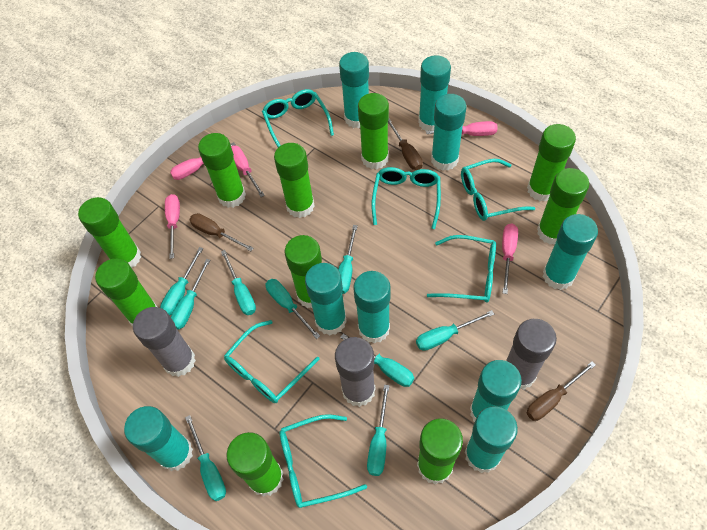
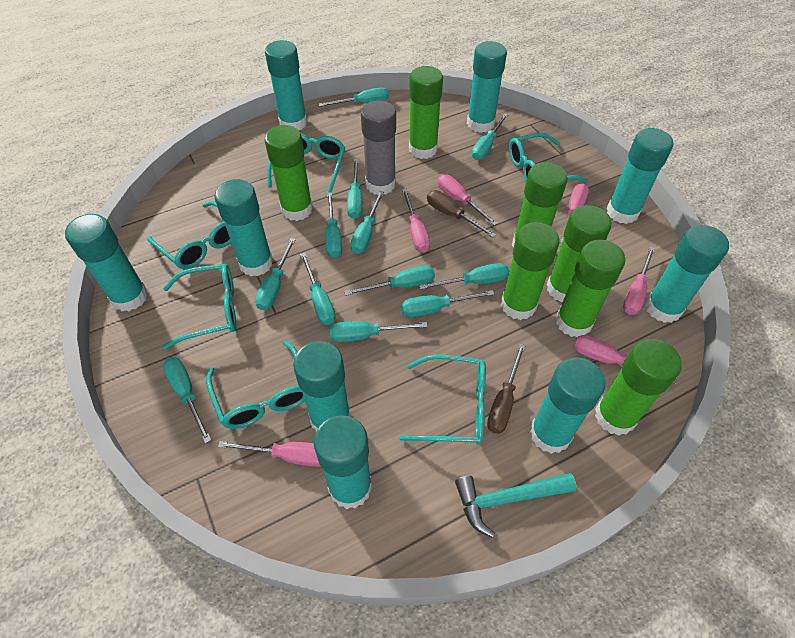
brown screwdriver: [189,213,253,251] [388,118,423,170] [526,361,596,421] = 3 -> [427,190,496,238] [487,344,525,434] = 2
green glue stick: [78,197,141,268] [95,259,157,327] [198,133,246,208] [226,432,284,497] [274,143,315,218] [285,235,322,308] [358,93,389,169] [417,418,463,485] [527,124,576,202] [537,168,589,245] = 10 -> [264,125,313,221] [409,66,443,159] [501,222,560,320] [512,162,568,247] [547,205,612,302] [556,239,625,337] [595,339,682,436] = 7
grey glue stick: [133,307,196,377] [335,337,376,407] [506,319,557,390] = 3 -> [361,100,396,194] = 1
pink screwdriver: [165,194,180,259] [170,142,236,180] [231,146,265,197] [426,121,498,136] [502,224,518,294] = 5 -> [218,441,320,467] [402,189,430,252] [438,174,498,226] [561,183,589,243] [574,335,677,384] [623,246,655,315] = 6
turquoise hammer: none = 0 -> [455,473,577,538] = 1
turquoise screwdriver: [160,247,203,316] [171,259,210,330] [185,415,226,501] [221,250,256,315] [266,279,320,339] [338,225,358,294] [340,334,414,387] [367,385,389,476] [416,310,494,351] = 9 -> [163,357,211,444] [255,238,296,310] [300,253,335,325] [319,87,389,107] [325,192,342,258] [330,321,428,342] [344,265,435,296] [347,159,363,219] [351,191,384,254] [402,290,494,317] [419,263,509,289] [472,113,508,160] = 12

